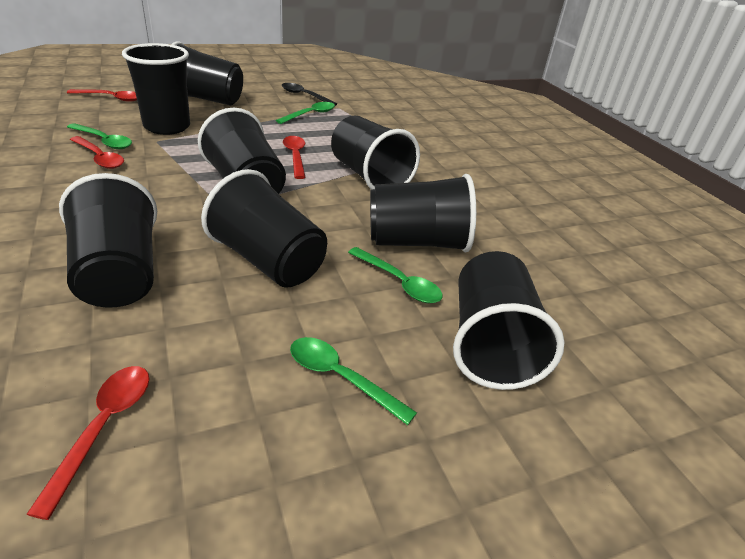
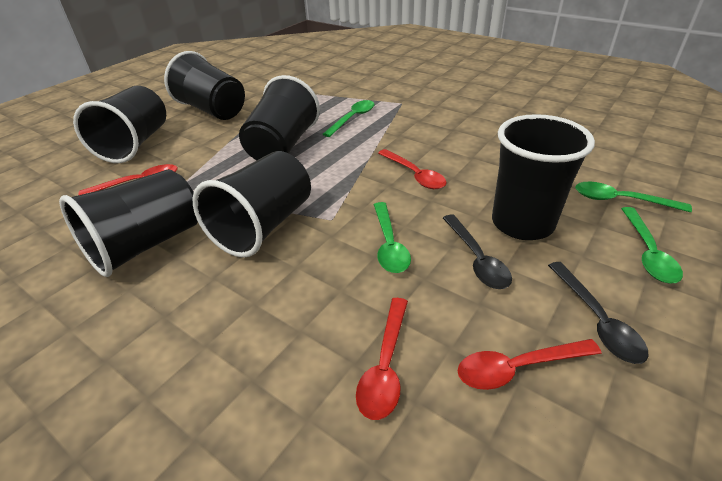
black cup: [59,173,157,307] [122,43,190,135] [171,41,243,106] [198,108,286,194] [201,169,327,288] [331,116,420,190] [370,174,476,252] [453,251,565,390] = 8 -> [59,169,198,277] [73,86,166,163] [164,51,245,120] [193,151,311,258] [239,75,320,160] [492,114,595,240] = 6
black spoon: [282,83,337,106] = 1 -> [443,214,512,289] [548,262,649,364] = 2

